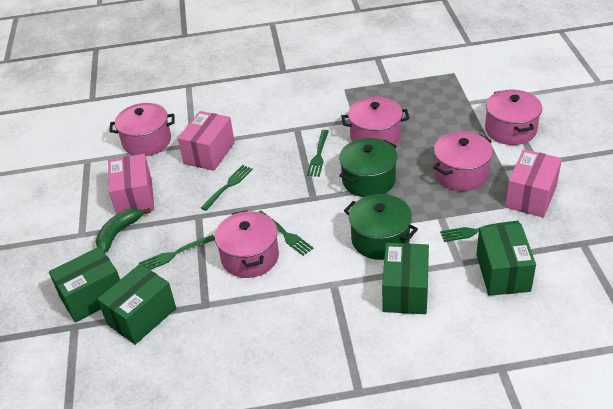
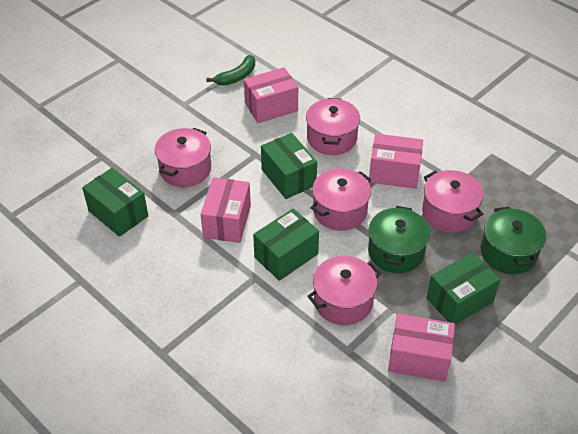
green fork: [139,235,215,270] [201,165,253,211] [258,211,314,256] [307,130,329,177] [440,221,520,242] = 5 -> none = 0
pink box: [108,154,154,214] [178,111,235,171] [505,149,562,217] = 3 -> [200,177,251,243] [244,67,298,123] [369,134,423,189] [388,314,455,382] = 4

